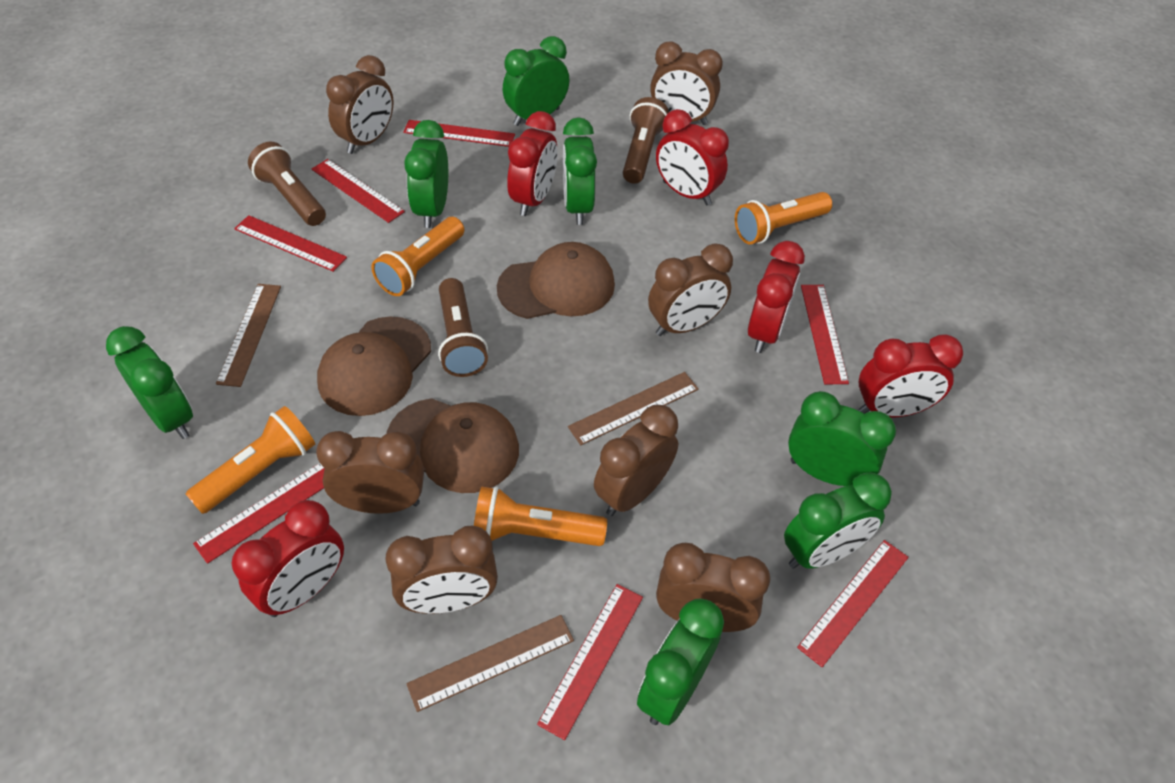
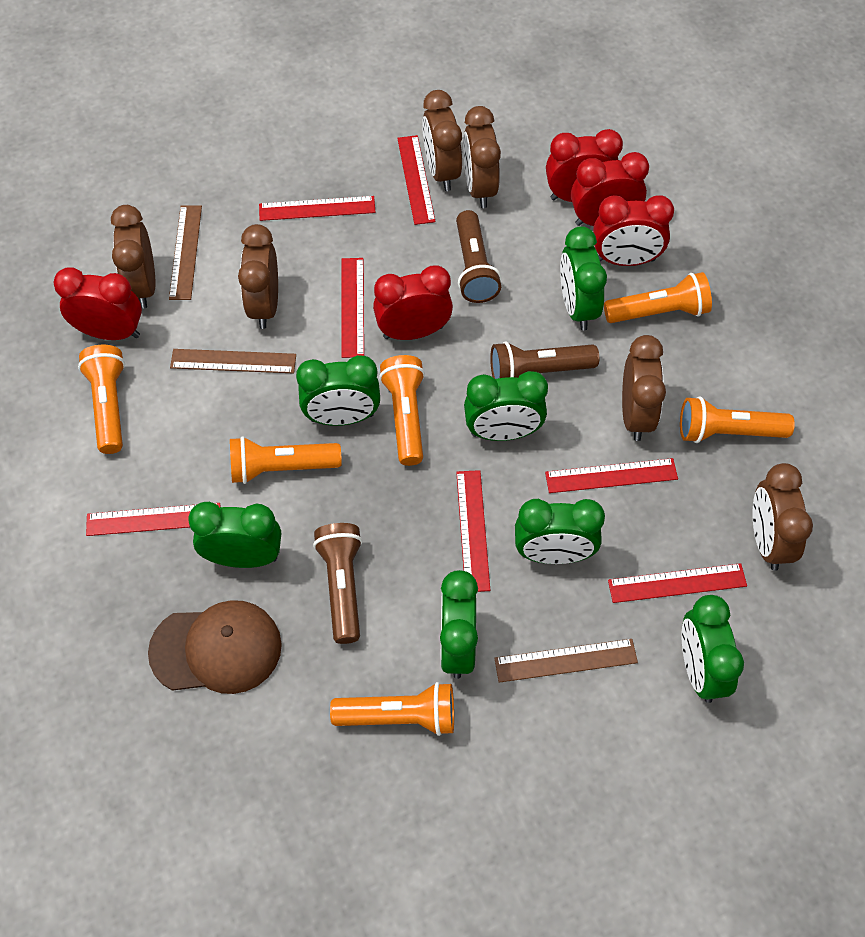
brown cap: [317,317,431,416] [386,398,519,493] [497,242,615,319] = 3 -> [148,600,282,694] = 1
brown clock: [316,431,424,514] [326,55,394,154] [385,526,498,614] [594,405,678,516] [648,244,733,336] [650,42,723,125] [656,543,770,632] = 7 -> [111,205,155,308] [238,224,278,329] [422,90,462,191] [463,106,501,208] [622,335,666,441] [753,463,813,571] = 6
orange flashlight: [186,406,315,514] [372,217,464,296] [474,486,607,546] [735,192,832,245] = 4 -> [78,345,125,454] [230,436,342,484] [330,682,454,736] [379,355,425,466] [604,272,712,323] [680,397,795,443] = 6

